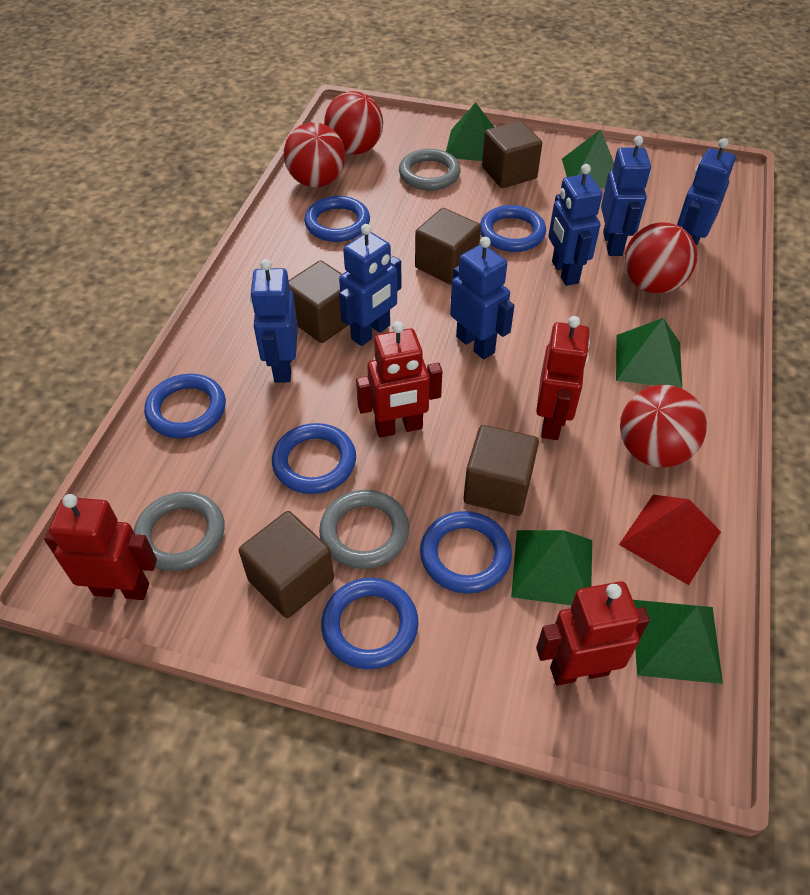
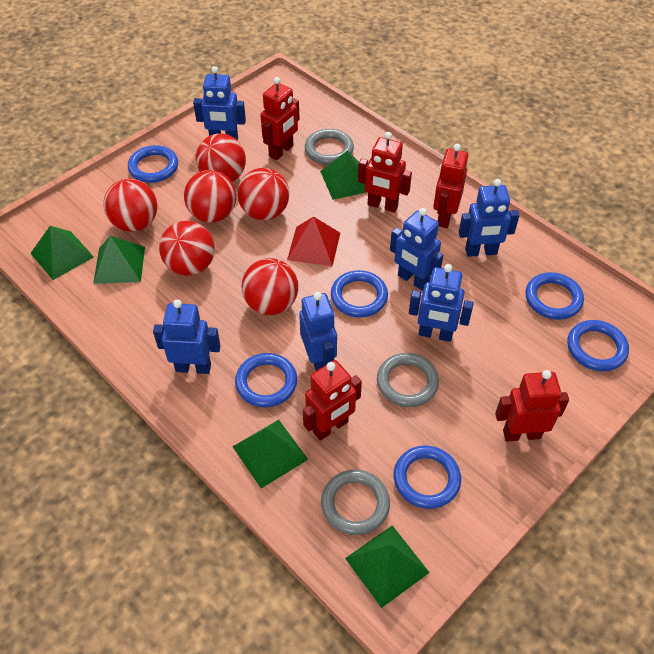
brown cube: [239,511,334,618] [289,260,348,343] [415,208,481,285] [464,425,539,516] [482,121,542,188] = 5 -> none = 0
red ball: [284,122,345,187] [324,91,383,155] [620,385,707,467] [624,222,697,294] = 4 -> [104,179,157,232] [159,221,215,276] [184,170,236,223] [196,134,246,182] [237,168,289,220] [241,258,298,315] = 6
red robot: [44,494,157,600] [356,321,442,438] [536,316,590,440] [536,581,650,686] = 4 -> [260,77,300,160] [303,360,362,441] [358,132,412,213] [433,144,468,228] [495,370,569,442] = 5

